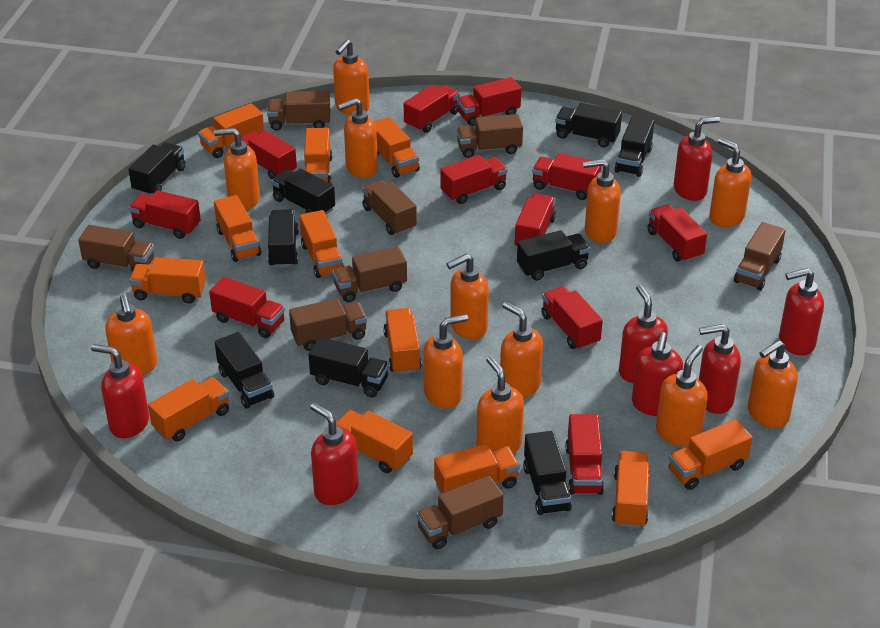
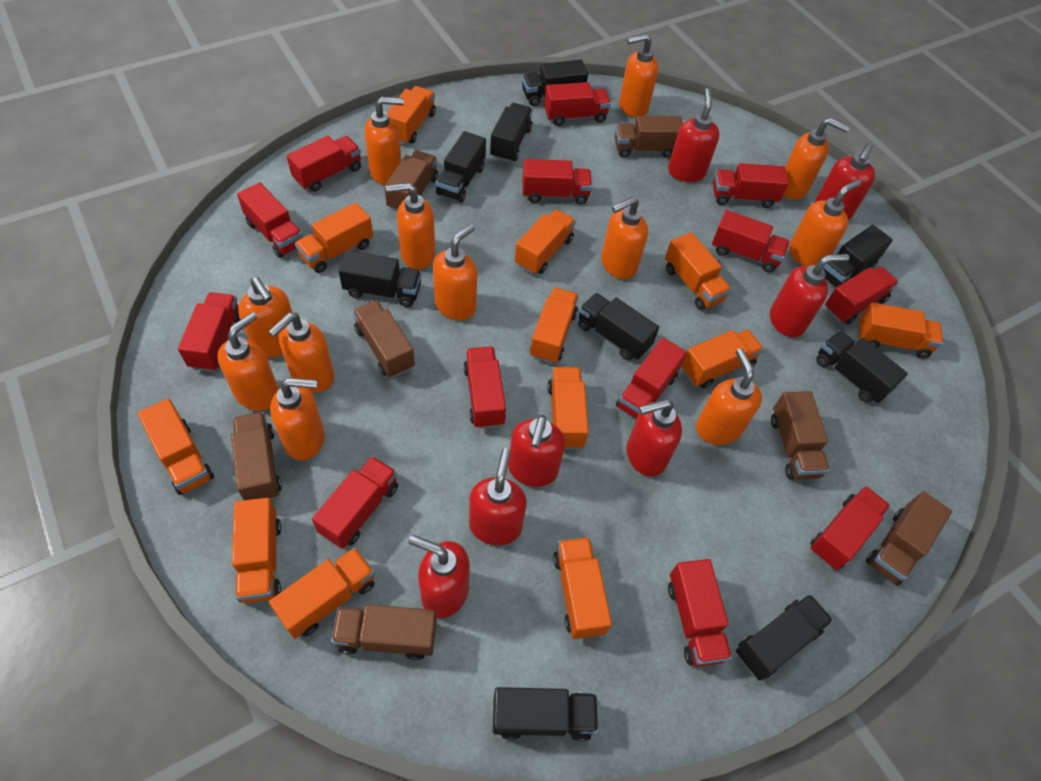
brown truck: [78,225,154,272] [267,91,330,130] [289,298,367,351] [333,247,407,302] [362,180,417,235] [416,475,504,549] [457,114,523,158] [734,222,786,290] = 8 -> [231,412,282,500] [331,604,437,660] [353,300,415,378] [384,150,438,211] [615,116,683,158] [771,391,830,480] [866,491,952,585] = 7
red truck: [129,190,201,239] [209,277,285,338] [241,131,297,179] [404,85,460,133] [440,155,508,204] [457,77,521,126] [514,193,556,245] [532,153,602,200] [541,286,603,350] [565,414,604,495] [647,204,707,262] = 11 -> [178,292,241,372] [237,182,303,258] [287,136,361,192] [312,456,398,549] [463,347,506,429] [522,159,592,205] [544,82,611,126] [616,337,687,419] [668,559,732,667] [712,210,790,272] [713,163,789,208] [810,486,890,570] [825,266,899,325] = 13

